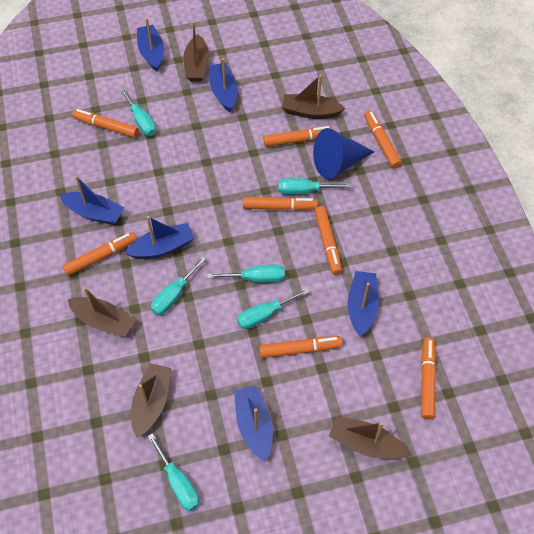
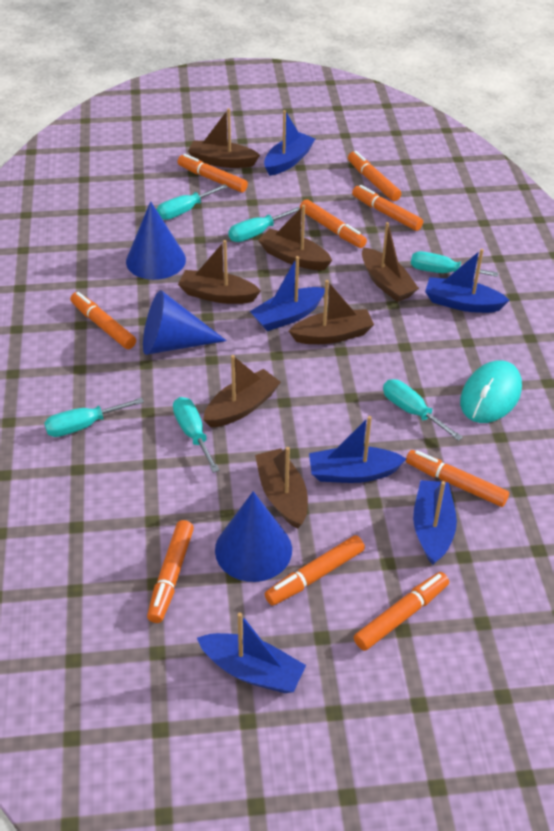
blue cone: [313,128,375,179] = 1 -> [126,201,186,280] [143,290,227,355] [215,491,292,582] = 3
brown boat: [67,287,136,337] [131,363,171,438] [183,21,209,82] [282,75,345,119] [329,416,409,459] = 5 -> [178,240,261,304] [188,108,260,168] [203,355,281,427] [255,447,308,529] [258,205,332,270] [289,280,374,344] [362,222,419,302] = 7
orange marker: [62,232,137,276] [72,109,139,138] [243,197,318,210] [259,336,343,358] [263,126,334,147] [314,206,342,275] [364,110,402,168] [421,337,436,419] = 8 -> [70,292,136,349] [147,520,194,623] [178,154,248,192] [265,535,365,606] [300,199,367,248] [348,151,401,201] [352,185,423,231] [354,572,449,651] [406,450,509,507] = 9
turquoise mouse: none = 0 -> [460,360,522,423] = 1

